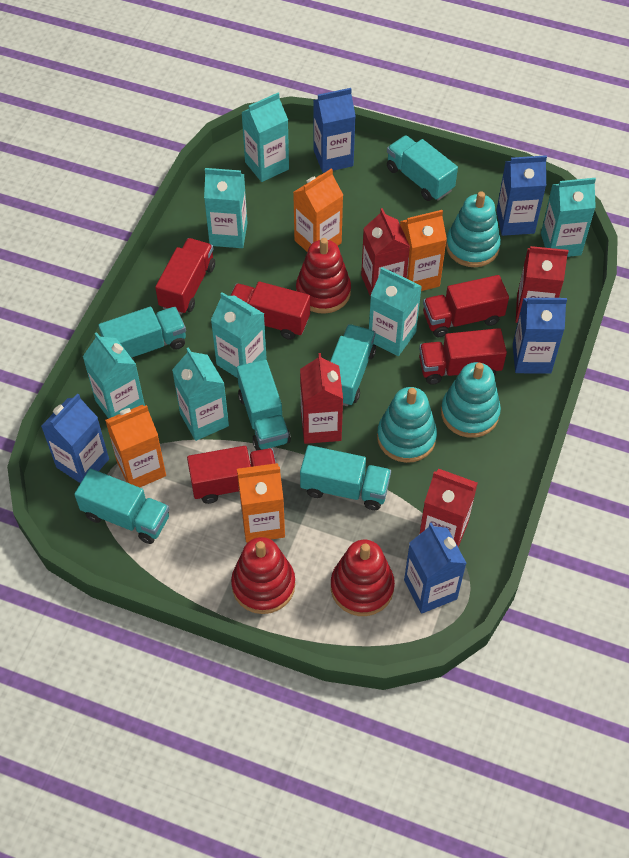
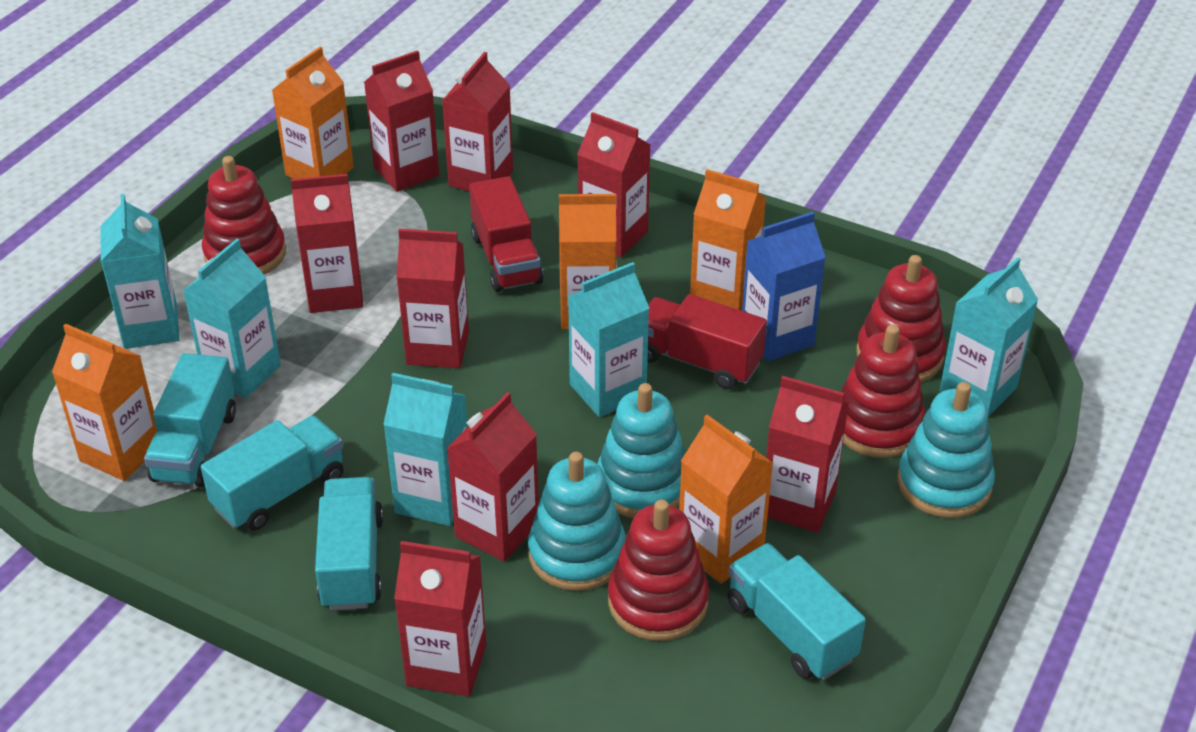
blue carton: [41,393,109,483] [313,88,356,173] [404,522,466,614] [496,155,547,236] [513,298,567,374] = 5 -> [742,212,826,361] = 1
orange carton: [105,405,166,487] [237,463,285,543] [293,169,343,251] [400,210,447,291] = 4 -> [52,324,157,481] [272,47,354,179] [559,194,616,329] [679,415,773,584] [690,169,766,311] = 5
red carton: [300,353,343,444] [361,208,410,297] [420,469,478,547] [516,246,568,323] = 4 -> [291,174,363,313] [364,50,439,192] [394,541,486,697] [396,229,469,368] [442,52,513,192] [447,392,539,562] [577,112,650,258] [766,376,849,533] = 8
red stacking toy: [231,537,295,614] [296,238,351,314] [331,540,395,616] = 3 -> [202,156,286,274] [608,500,709,641] [841,325,925,458] [856,255,946,382] = 4
red truck: [155,238,215,315] [187,446,276,504] [230,282,310,340] [419,328,507,385] [423,275,509,337] = 5 -> [469,176,544,292] [647,294,767,389] = 2
turquoise carton: [83,332,145,419] [172,347,229,441] [204,168,247,248] [211,292,267,378] [241,93,289,182] [369,267,422,356] [541,178,596,257] = 7 -> [100,194,179,349] [183,239,281,398] [383,373,468,526] [568,262,650,417] [940,257,1038,416] = 5
turquoise truck: [74,468,169,544] [98,307,186,360] [237,359,291,450] [300,445,391,510] [330,324,376,406] [387,135,458,201] = 6 -> [144,353,236,487] [201,416,344,531] [315,477,383,610] [727,543,866,680] = 4

